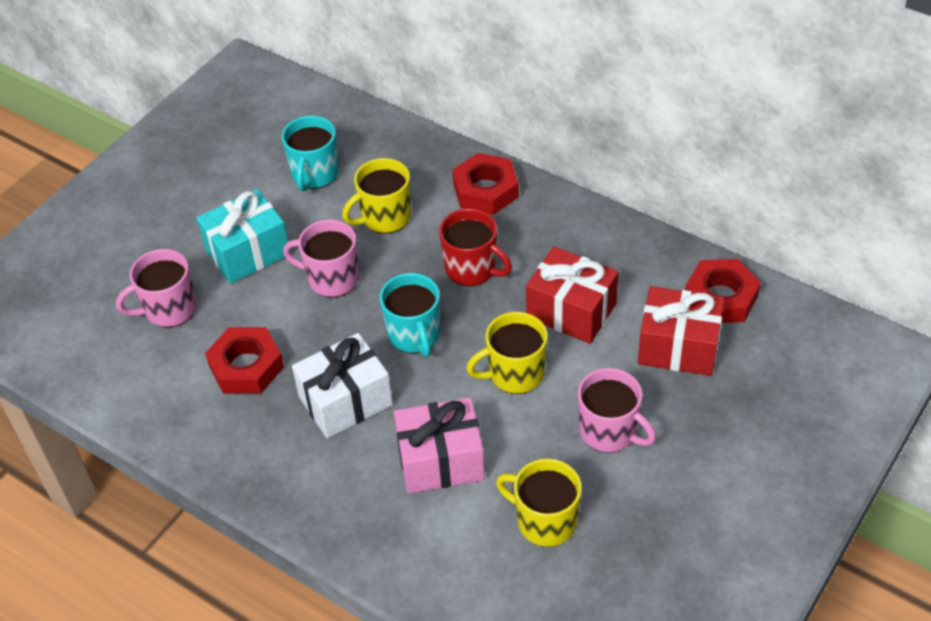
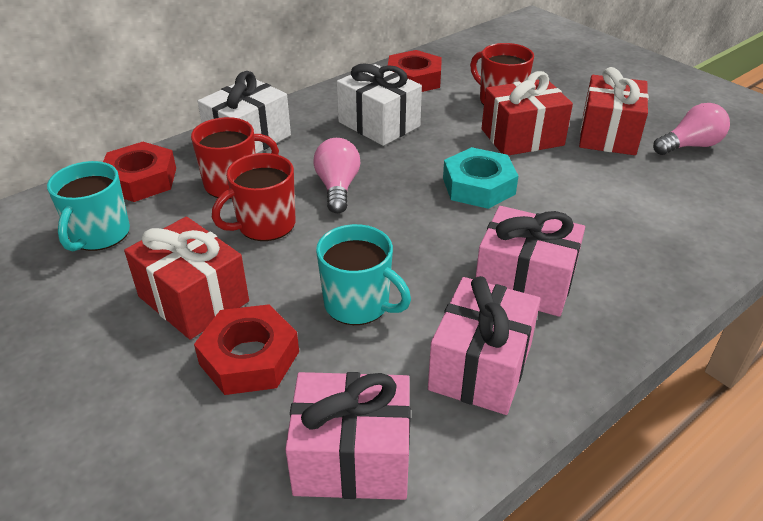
pink gift: [394,397,485,494] = 1 -> [285,372,411,500] [428,276,541,415] [476,206,585,317] = 3
pink light bulb: none = 0 -> [313,138,360,213] [653,103,730,155] = 2
pink mug: [116,249,196,328] [283,220,359,298] [578,368,656,453] = 3 -> none = 0
red gift: [526,246,618,344] [638,286,724,376] = 2 -> [124,216,249,340] [482,71,573,156] [579,67,649,155] = 3
red mug: [439,209,512,286] = 1 -> [191,117,279,199] [212,153,295,241] [470,43,534,105] = 3
turquoise gift: [196,189,288,284] = 1 -> none = 0
turquoise nut: none = 0 -> [443,147,518,209] = 1
white gift: [292,333,393,438] = 1 -> [198,71,291,154] [337,63,422,146] = 2
yellow mug: [342,158,411,233] [466,312,548,394] [496,458,582,547] = 3 -> none = 0

